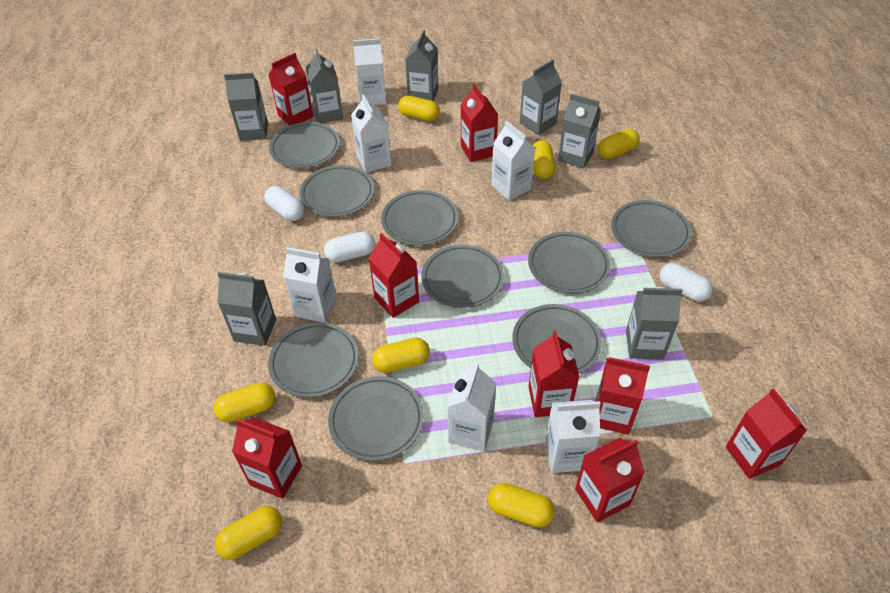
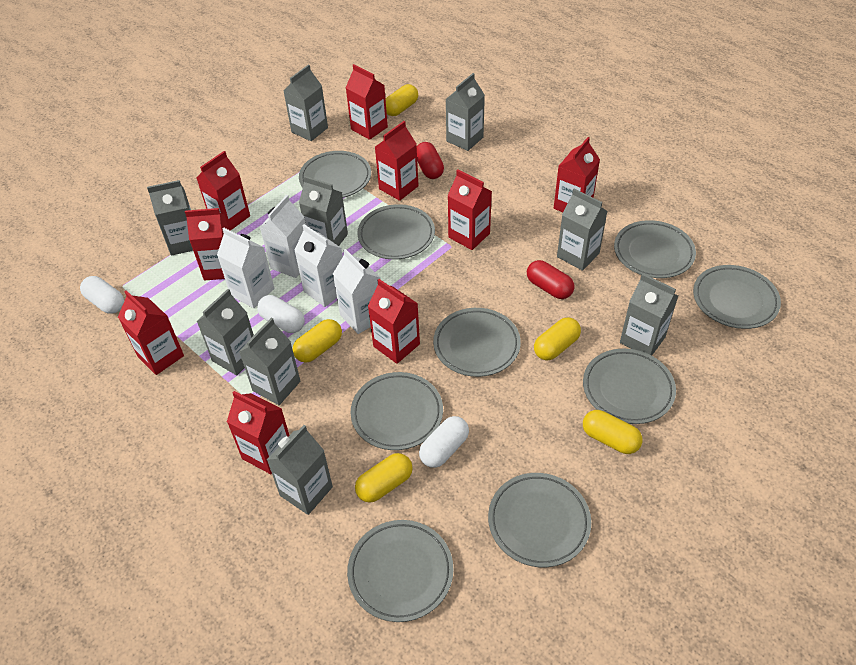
grey carton: [217,272,276,346] [224,72,268,141] [306,48,343,123] [405,30,438,101] [520,59,562,135] [558,94,601,169] [626,287,683,360] = 7 -> [147,180,193,256] [196,289,254,375] [239,318,300,405] [267,425,333,515] [283,64,328,141] [299,176,348,246] [446,73,485,151] [557,188,608,271] [620,273,678,356] = 9
red capsule: none = 0 -> [417,142,444,179] [527,260,575,299] = 2
red carton: [232,417,302,499] [268,53,314,125] [369,233,419,318] [461,84,498,162] [529,331,579,417] [575,438,645,522] [596,357,650,435] [726,388,807,479] = 8 -> [118,290,184,375] [185,208,229,281] [197,151,250,231] [227,391,289,474] [346,64,388,140] [368,279,420,364] [375,121,419,201] [447,170,492,250] [554,137,600,212] = 9
white carton: [283,247,337,323] [351,94,391,173] [353,38,386,105] [447,363,496,452] [491,120,535,201] [545,400,601,473] = 6 -> [217,228,274,308] [259,195,306,278] [294,224,343,307] [333,249,380,334] = 4
yellow capsule: [213,382,275,422] [215,506,282,560] [372,338,430,373] [398,95,440,122] [488,483,555,527] [533,140,555,179] [598,129,639,159] = 7 -> [293,319,342,363] [355,453,413,503] [386,84,418,116] [534,317,581,360] [583,410,643,454] = 5

